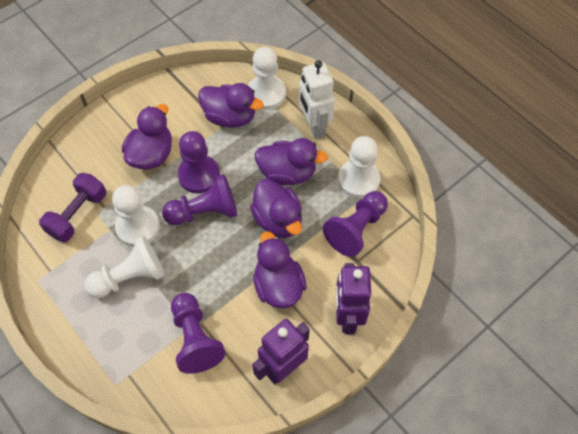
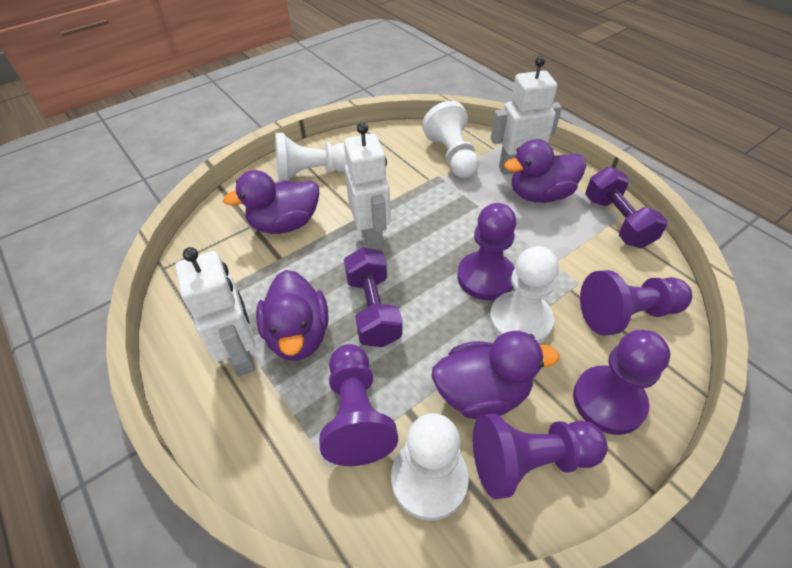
purple duck: [122,104,172,169] [198,83,264,127] [250,179,302,238] [253,231,307,309] [254,138,328,185] = 5 -> [223,170,319,234] [256,270,329,360] [432,331,559,419] [504,139,586,203] = 4
purple dumbbell: [39,173,106,242] = 1 -> [344,247,403,347] [585,167,668,248] = 2
purple pawn: [162,174,237,225] [171,293,226,374] [178,131,220,194] [323,191,388,257] = 4 -> [319,344,398,466] [457,203,516,300] [473,414,608,499] [573,330,670,435] [580,270,692,336] = 5
purple robot: [252,319,310,384] [336,263,371,335] = 2 -> none = 0
white robot: [299,60,335,139] = 1 -> [175,247,256,377] [344,122,391,250] [491,56,562,175] = 3

